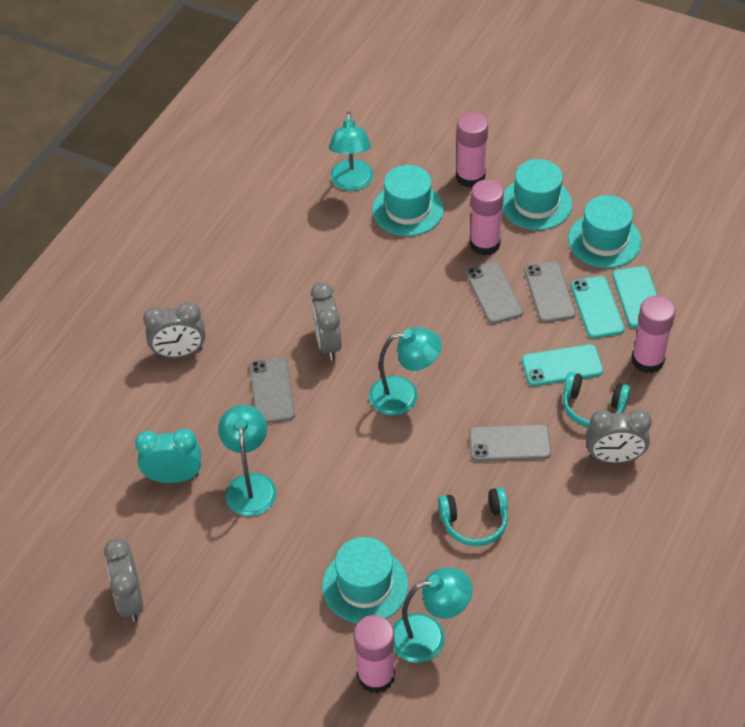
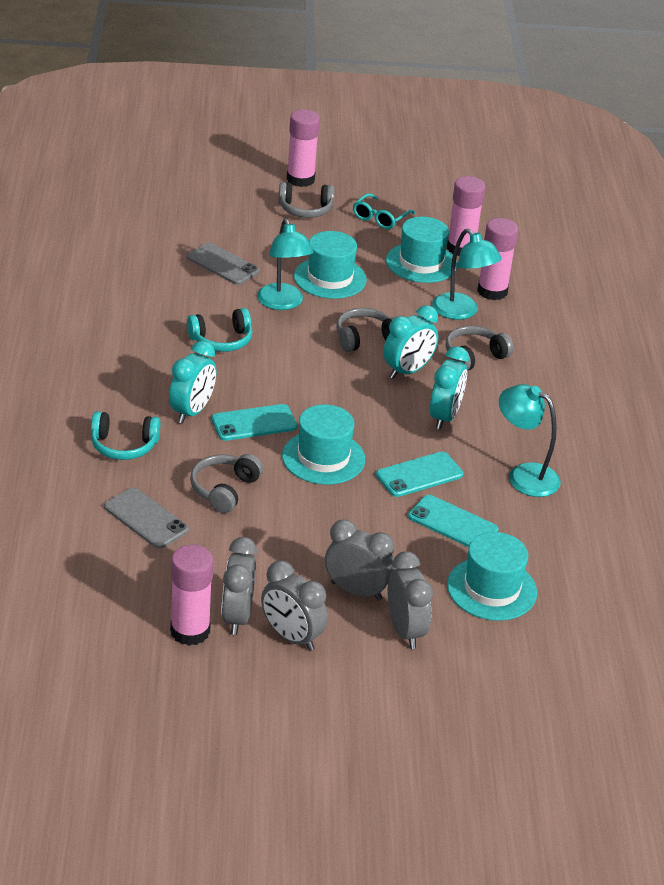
grey headphones: none = 0 -> [190,454,263,513] [279,182,334,218] [336,308,395,352] [446,326,513,371] = 4
grey phone: [249,357,295,423] [465,262,523,324] [469,424,551,462] [524,261,576,323] = 4 -> [104,487,189,549] [187,243,260,285] = 2
turquoise clock: [135,429,201,483] = 1 -> [169,341,216,424] [383,305,438,379] [430,346,469,430] = 3
turquoise glasses: none = 0 -> [353,193,415,229] = 1
turquoise lamp: [218,405,276,516] [329,111,374,191] [369,327,442,416] [393,568,472,663] = 4 -> [257,219,313,310] [432,229,502,320] [499,384,561,497] = 3

